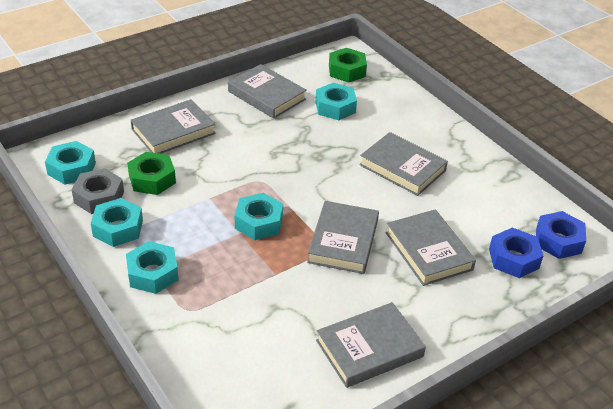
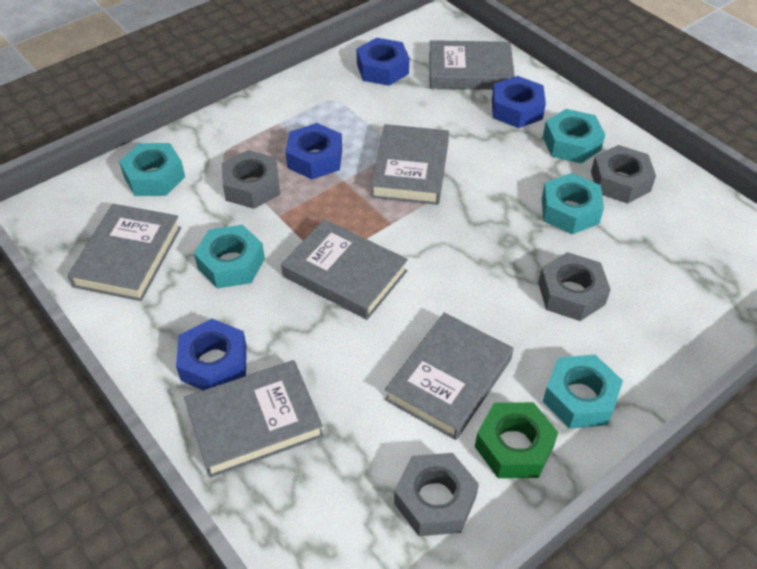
blue nut: [489,227,543,278] [536,211,586,259] = 2 -> [176,319,247,390] [286,123,342,179] [357,38,410,86] [492,76,546,128] = 4
green nut: [127,152,176,195] [329,48,367,83] = 2 -> [475,402,558,478] = 1
grey nut: [72,168,124,214] = 1 -> [222,150,280,209] [394,453,479,536] [538,252,611,321] [591,145,656,204] = 4

